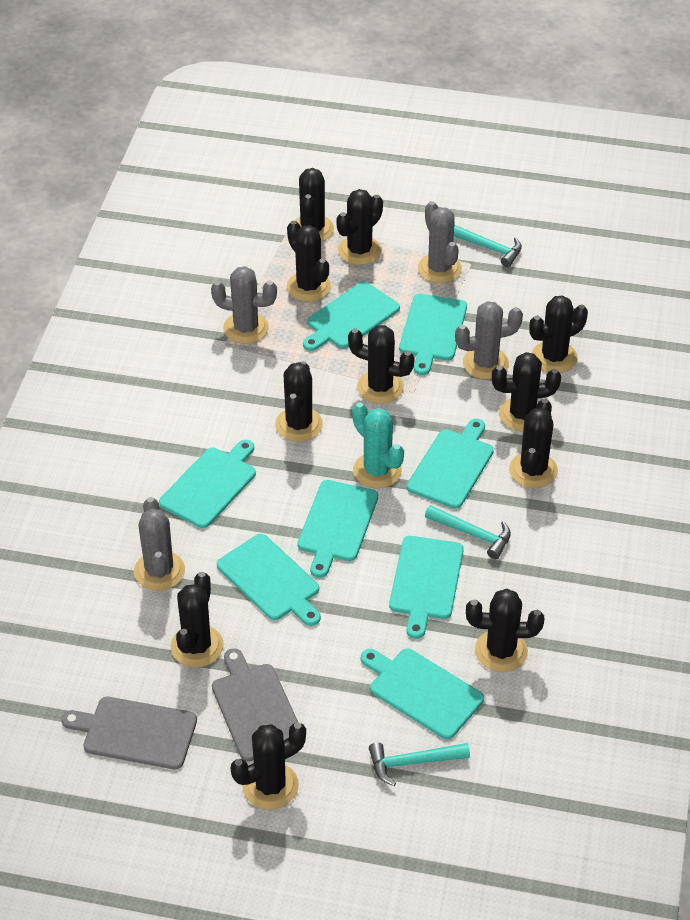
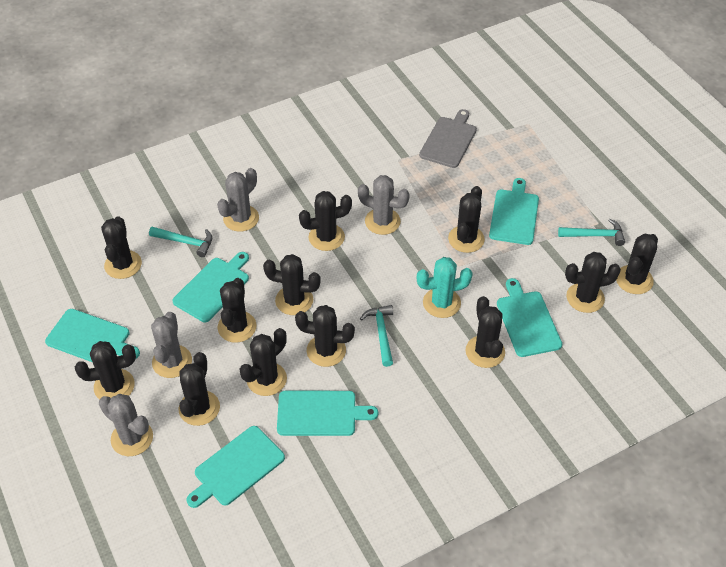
black cactus: [171,572,224,668] [231,722,306,810] [275,362,323,442] [287,221,331,302] [295,168,334,242] [336,189,383,265] [348,325,415,404] [466,589,544,672] [492,352,561,431] [509,398,558,488] [529,295,588,373] = 11 -> [75,341,136,399] [101,216,142,279] [178,352,220,426] [217,278,257,343] [240,328,287,396] [263,254,321,315] [295,305,355,367] [299,191,352,251] [448,186,485,253] [465,296,505,368] [565,252,621,313] [616,234,658,294] = 12
grey cutting board: [61,697,197,769] [212,648,298,761] = 2 -> [419,109,477,168] = 1
turquoise cutting board: [159,440,256,528] [217,534,321,626] [298,480,378,578] [303,282,400,351] [361,648,484,739] [389,536,464,639] [399,294,467,375] [407,419,494,509] = 8 -> [45,309,140,362] [173,252,249,322] [187,426,285,508] [277,390,378,436] [489,178,539,245] [497,278,562,357] = 6

